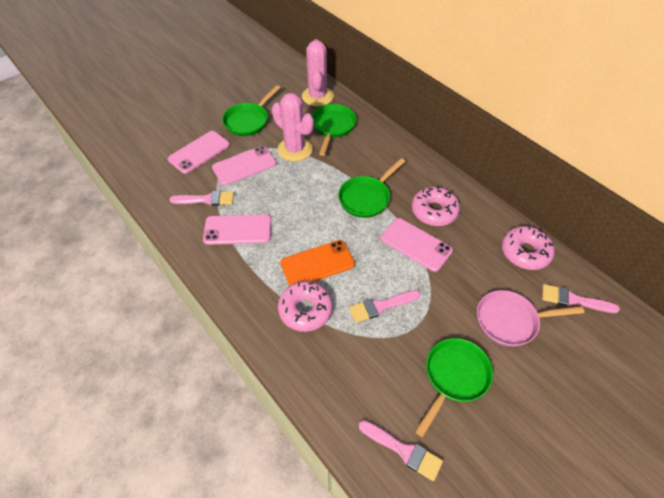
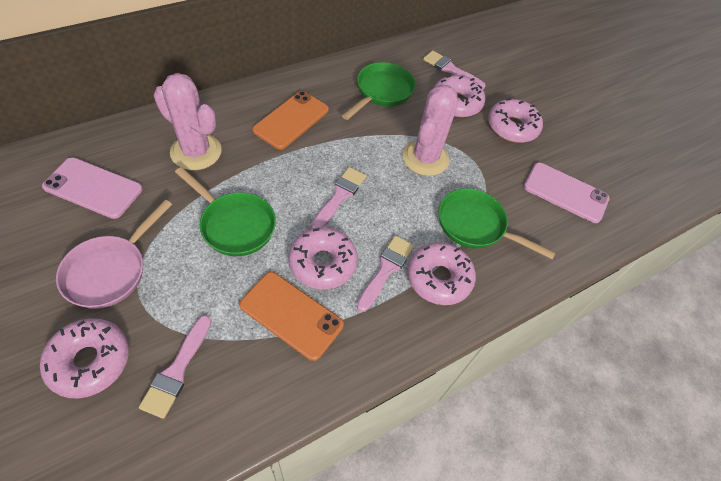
green pan: [222,85,280,136] [312,104,356,156] [338,158,405,218] [415,338,493,437] = 4 -> [175,167,276,256] [342,62,416,120] [439,188,556,260] = 3
orange phone: [280,240,355,286] = 1 -> [240,272,344,361] [252,91,329,150] = 2
pink donut: [278,281,333,332] [412,186,460,226] [502,226,555,270] = 3 -> [40,318,129,398] [288,227,358,290] [407,242,476,305] [434,75,485,117] [488,98,543,143] = 5
pink phone: [168,131,230,174] [203,214,271,245] [212,146,277,185] [381,218,453,272] = 4 -> [42,157,142,219] [524,163,610,223] = 2

